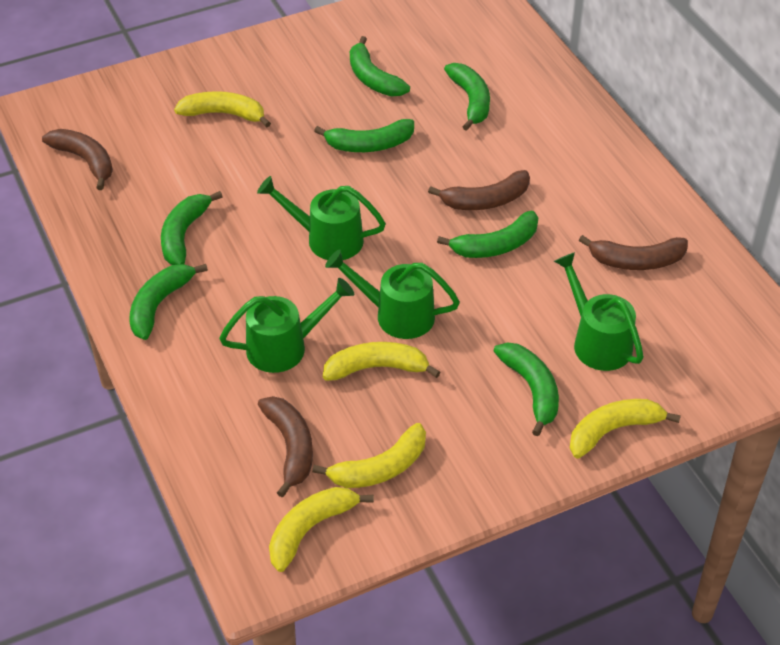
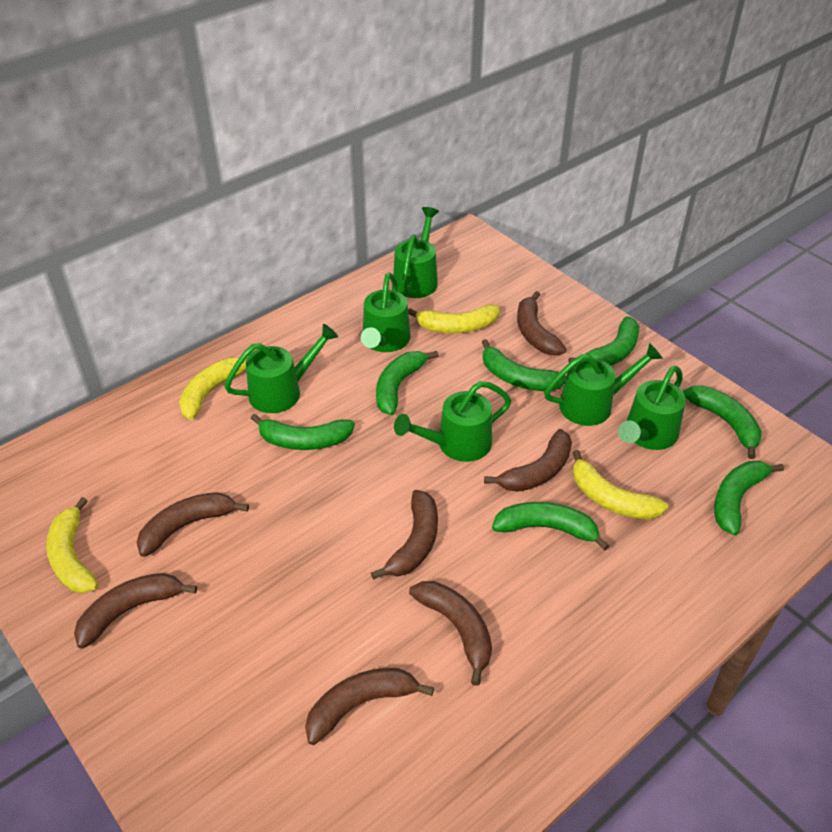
brown banana: [42,129,113,190] [258,396,313,498] [428,170,530,210] [579,235,688,270] = 4 -> [74,573,197,649] [137,492,249,557] [305,668,434,745] [371,490,438,580] [409,581,492,686] [484,429,572,492] [517,291,566,355] = 7
green watering can: [219,278,354,373] [257,176,386,260] [325,249,460,339] [554,252,644,371] = 4 -> [224,324,338,413] [361,272,411,352] [393,207,439,298] [394,381,511,462] [544,343,663,426] [618,366,686,450] = 6
yellow banana: [174,91,271,127] [269,487,374,572] [312,423,426,488] [323,342,440,381] [569,399,681,459] = 5 -> [46,497,98,593] [179,358,246,420] [408,304,499,333] [572,450,668,520] = 4

